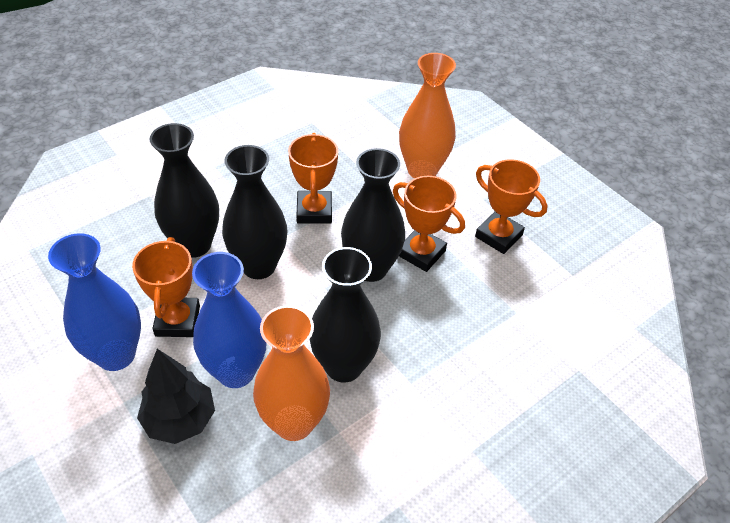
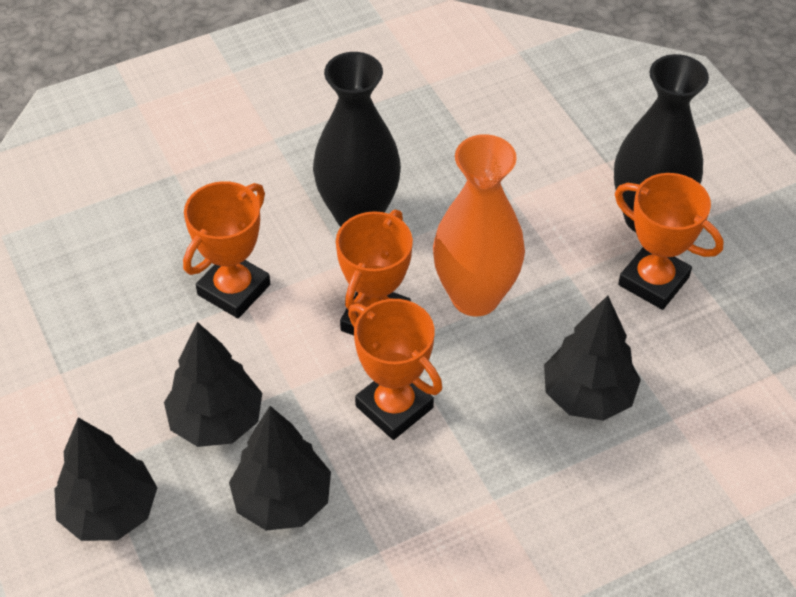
black tree: [137,349,215,444] = 1 -> [54,417,157,541] [164,322,262,447] [229,406,331,531] [544,296,641,421] = 4
black vase: [150,123,219,258] [222,145,287,279] [310,247,381,382] [341,148,405,282] = 4 -> [313,52,401,227] [614,54,709,232] = 2
blue vase: [48,233,141,371] [192,252,267,388] = 2 -> none = 0
orange vase: [253,305,330,441] [399,53,456,178] = 2 -> [433,134,525,317] = 1

